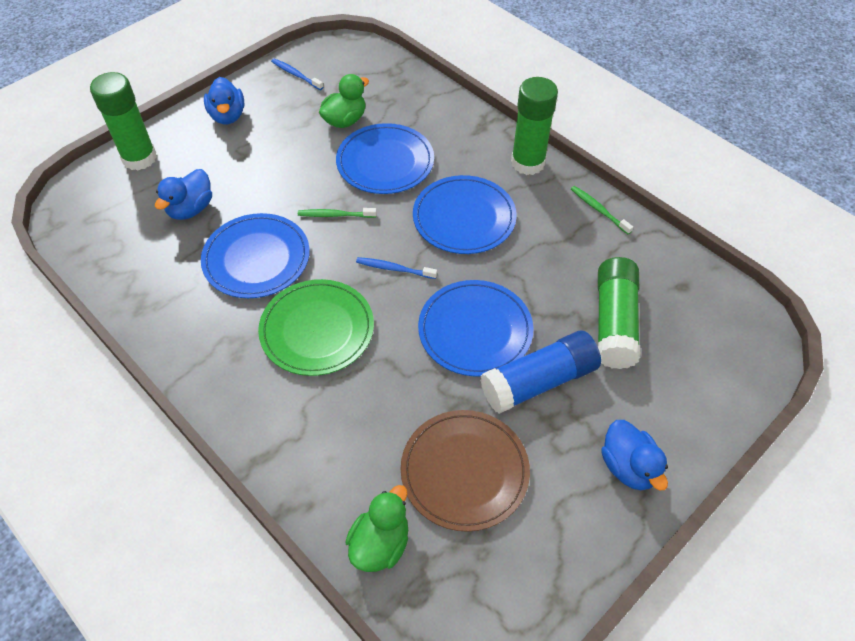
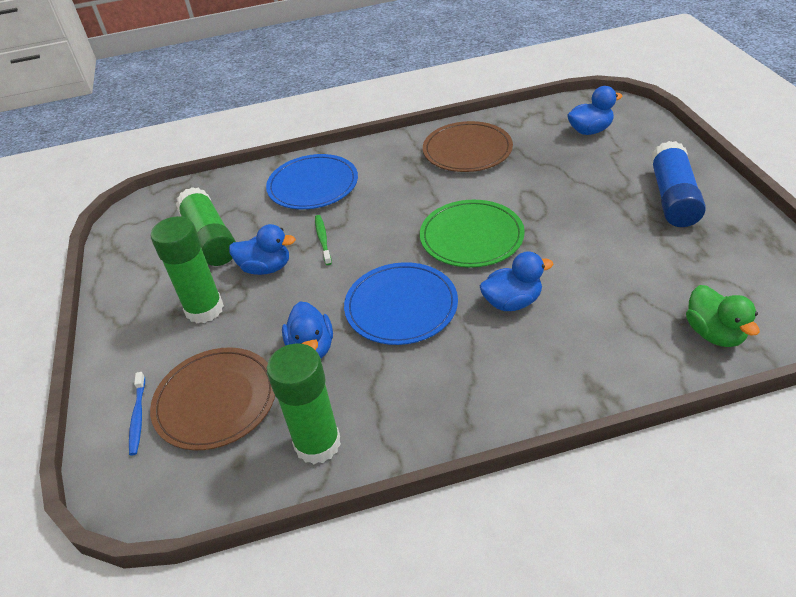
blue duck: [155,169,212,220] [204,77,244,124] [601,420,668,490] = 3 -> [229,224,296,275] [282,301,333,358] [480,251,553,311] [567,86,622,135] = 4
blue plate: [201,213,310,298] [336,123,434,194] [413,175,517,254] [418,280,534,377] = 4 -> [266,154,358,209] [344,262,458,345] = 2
blue toothbrush: [271,58,323,90] [356,257,437,279] = 2 -> [129,372,145,455] = 1
brown plate: [401,410,530,532] = 1 -> [150,347,275,450] [423,121,513,172] = 2
green duck: [319,74,369,128] [345,485,408,572] = 2 -> [686,285,760,347] = 1
green toothbrush: [298,208,377,218] [571,186,633,234] = 2 -> [315,215,332,265] = 1

